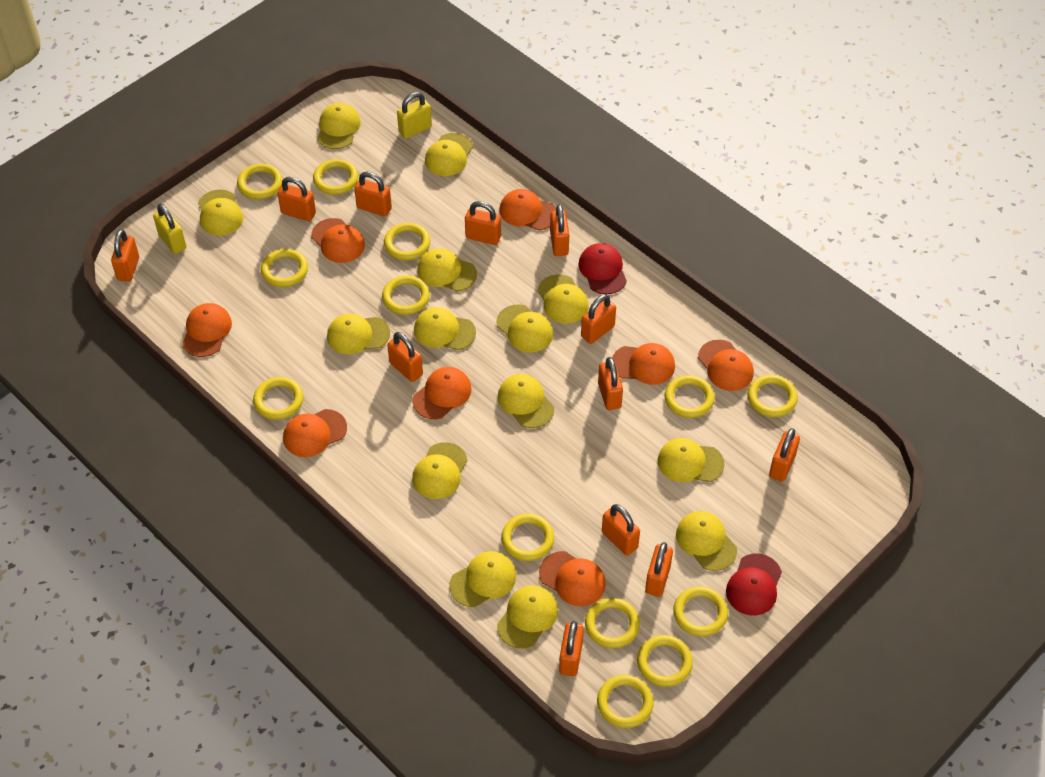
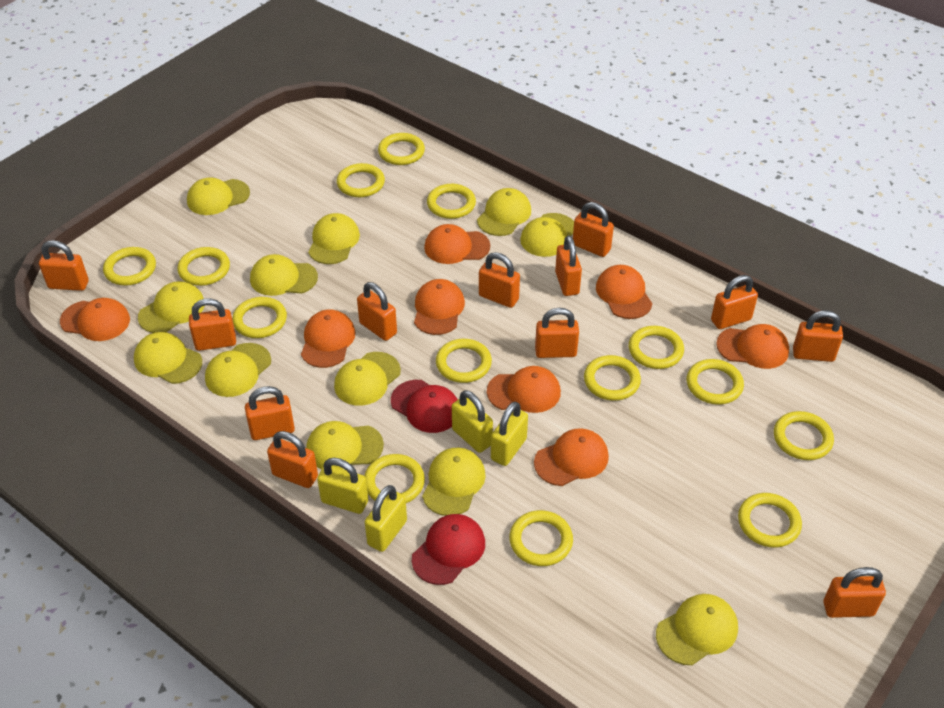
yellow cap: [198,190,244,236] [317,103,361,149] [327,314,390,354] [412,442,467,499] [414,307,476,350] [417,248,477,291] [425,133,473,176] [449,551,516,607] [496,304,553,352] [497,585,558,649] [498,374,554,428] [538,274,589,324] [658,438,724,482] [676,511,737,571] = 14 -> [134,332,202,384] [138,281,204,333] [187,177,250,215] [205,343,271,397] [250,254,318,296] [306,421,384,469] [308,213,360,264] [334,352,401,406] [422,448,486,516] [477,188,531,236] [520,213,574,257] [656,594,738,665] = 12
yellow padlock: [153,204,186,254] [397,92,432,139] = 2 -> [317,458,368,514] [365,485,407,552] [452,390,493,453] [491,401,528,466] = 4
yellow ring: [237,164,283,200] [253,377,303,420] [261,249,308,287] [313,159,358,195] [382,275,430,315] [384,223,430,260] [501,514,554,561] [585,598,640,648] [597,675,654,728] [637,635,693,687] [664,375,715,418] [673,586,728,637] [747,375,798,417] = 13 -> [103,247,156,286] [177,247,230,286] [232,297,287,338] [337,163,385,197] [364,454,425,503] [378,133,425,165] [427,184,476,219] [436,339,492,383] [509,510,573,566] [584,355,641,401] [629,326,684,369] [687,359,744,405] [738,493,802,548] [774,411,834,460] = 14

